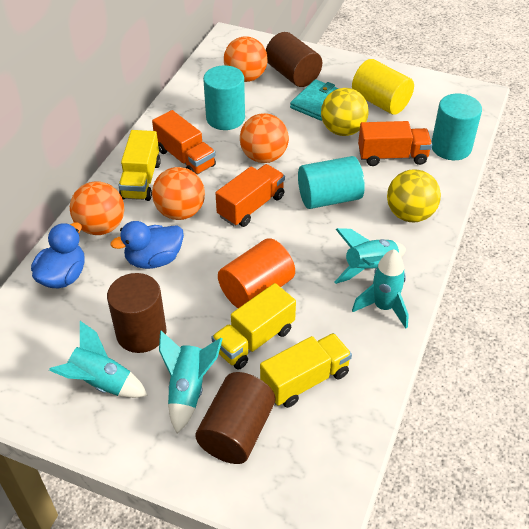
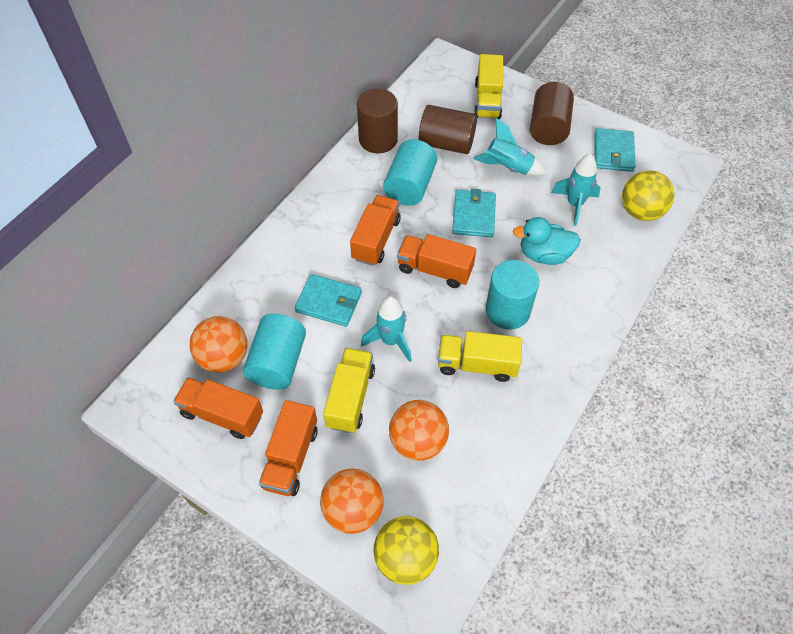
blue duck: [31,222,85,288] [111,221,184,269] = 2 -> none = 0
orange ball: [70,181,124,235] [152,167,205,220] [224,36,268,82] [240,113,289,163] = 4 -> [190,316,247,373] [320,469,384,534] [389,400,449,461] = 3
orange cylinder: [218,238,295,308] = 1 -> none = 0
orange truck: [152,110,216,174] [215,164,285,227] [358,121,432,166] = 3 -> [173,377,263,439] [259,400,318,496] [350,195,401,266] [397,234,476,288] = 4
turquoise duck: none = 0 -> [513,217,581,265] = 1
turquoise rocket: [49,321,148,398] [159,331,223,433] [335,228,406,284] [352,249,409,328] = 4 -> [361,296,412,362] [473,118,546,176] [551,154,601,226] = 3
turquoise wallet: [290,79,339,121] = 1 -> [295,274,362,327] [452,189,496,237] [594,128,636,172] = 3
yellow cylinder: [352,59,414,115] = 1 -> none = 0

